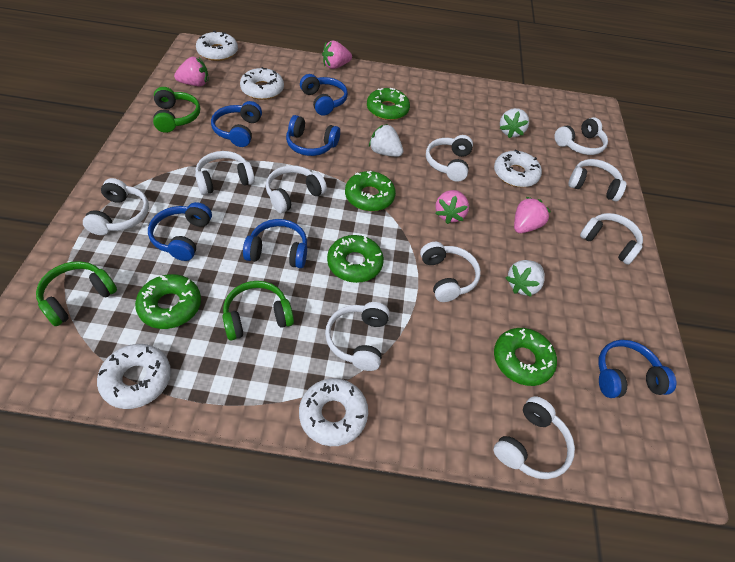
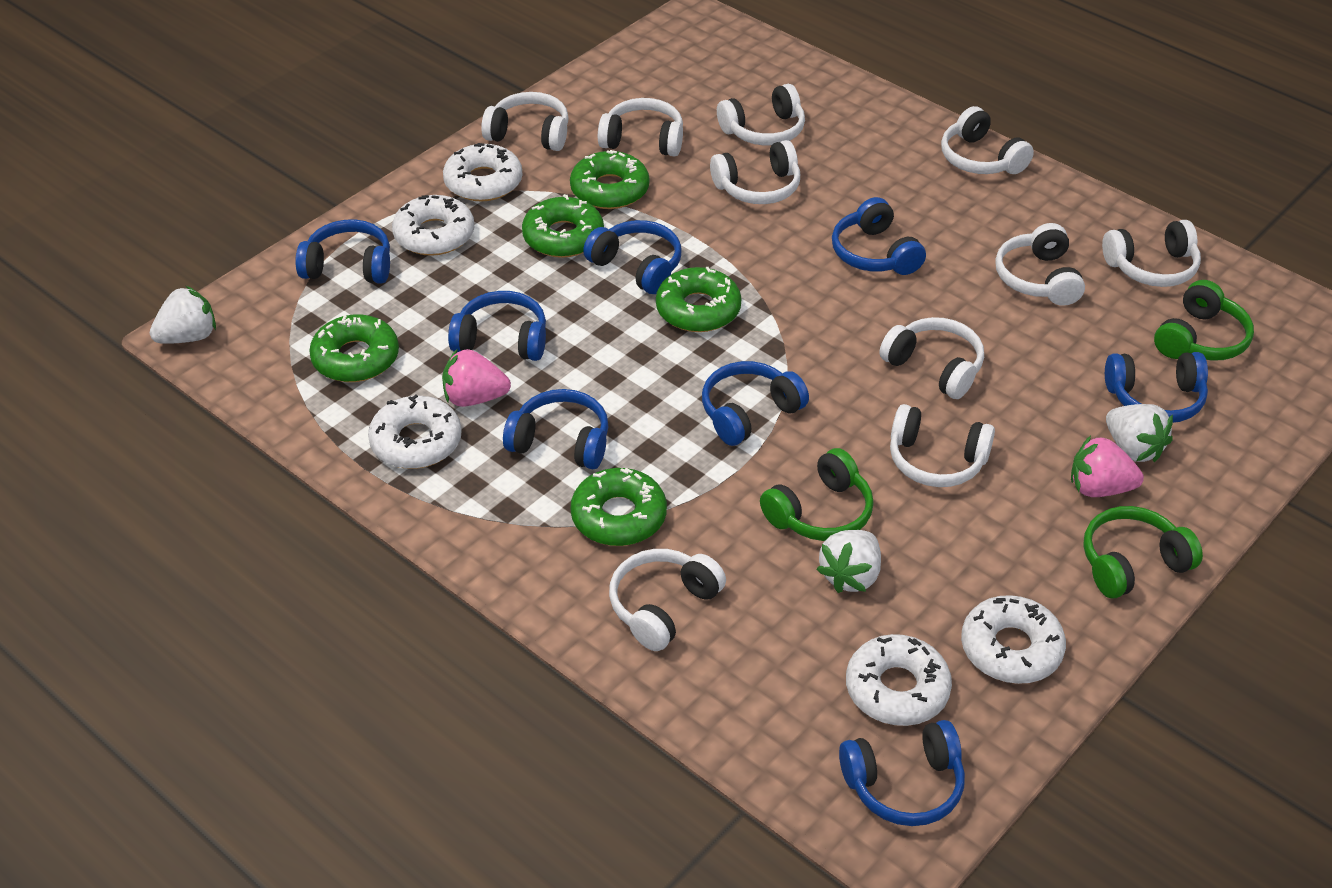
blue headphones: [148,202,212,261] [211,101,262,147] [243,219,307,268] [286,115,340,156] [300,74,348,116] [598,340,676,398] = 6 -> [295,219,390,284] [448,291,546,361] [503,389,609,470] [583,220,682,294] [702,361,809,446] [832,197,926,275] [839,720,965,826] [1105,352,1208,423] = 8
pink strawberry: [174,57,209,86] [322,41,352,69] [435,190,469,224] [514,197,551,233] = 4 -> [442,349,511,407] [1071,436,1144,497] = 2

